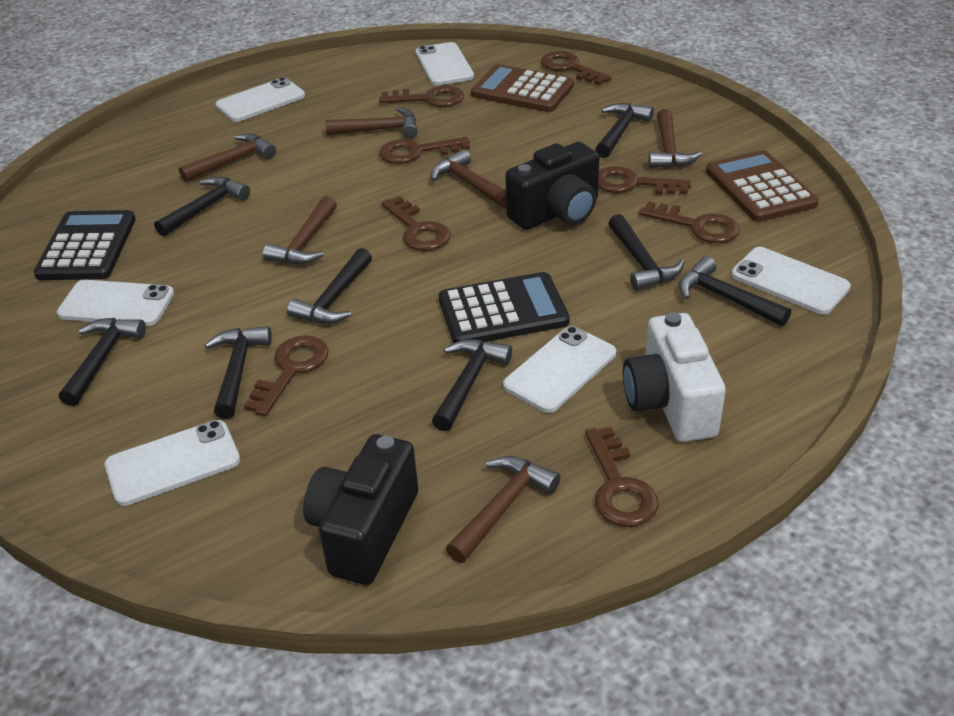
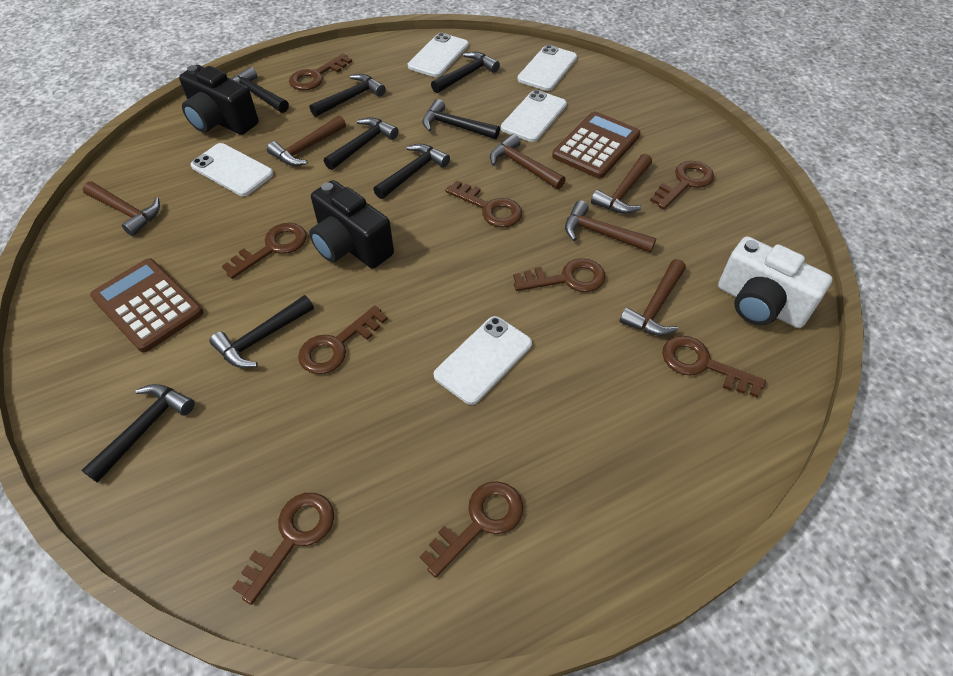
black calculator: [34,210,136,280] [439,272,570,343] = 2 -> none = 0
brown key: [244,335,329,416] [379,85,464,107] [379,137,470,164] [381,196,451,251] [541,51,612,85] [585,427,659,527] [598,166,691,195] [639,201,740,243] = 8 -> [222,223,307,279] [232,493,334,605] [289,54,352,90] [298,306,388,374] [420,481,523,578] [445,180,522,227] [513,258,605,292] [650,161,714,209] [662,336,766,397] = 9
white phone: [57,280,174,326] [105,420,240,506] [216,77,305,122] [416,42,474,85] [503,326,616,413] [731,247,851,314] = 6 -> [191,143,274,196] [408,33,469,77] [434,316,532,405] [501,90,567,142] [517,45,577,91] = 5

